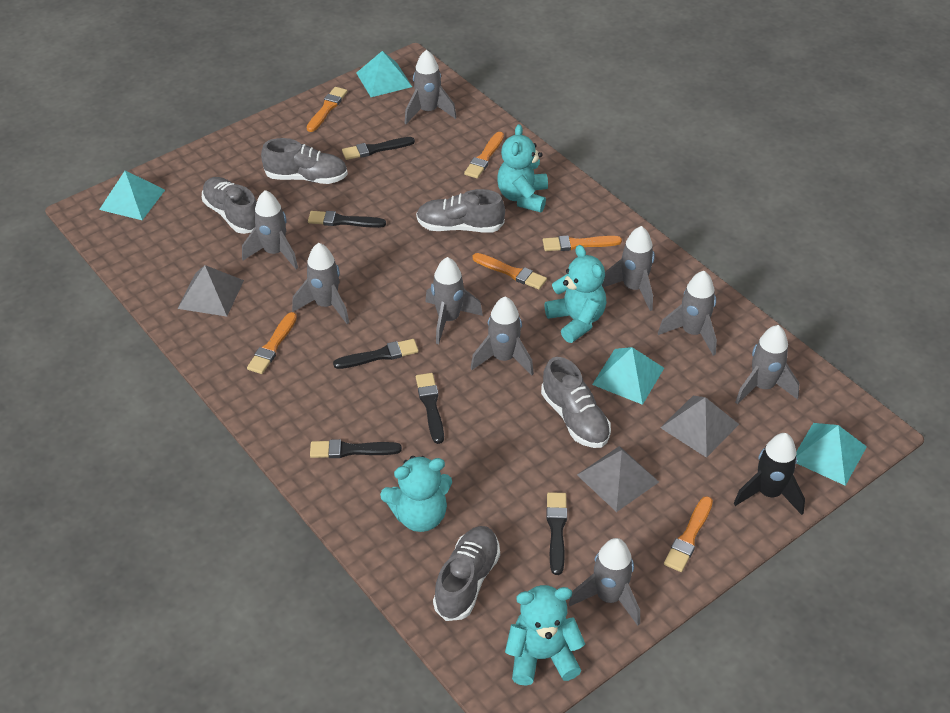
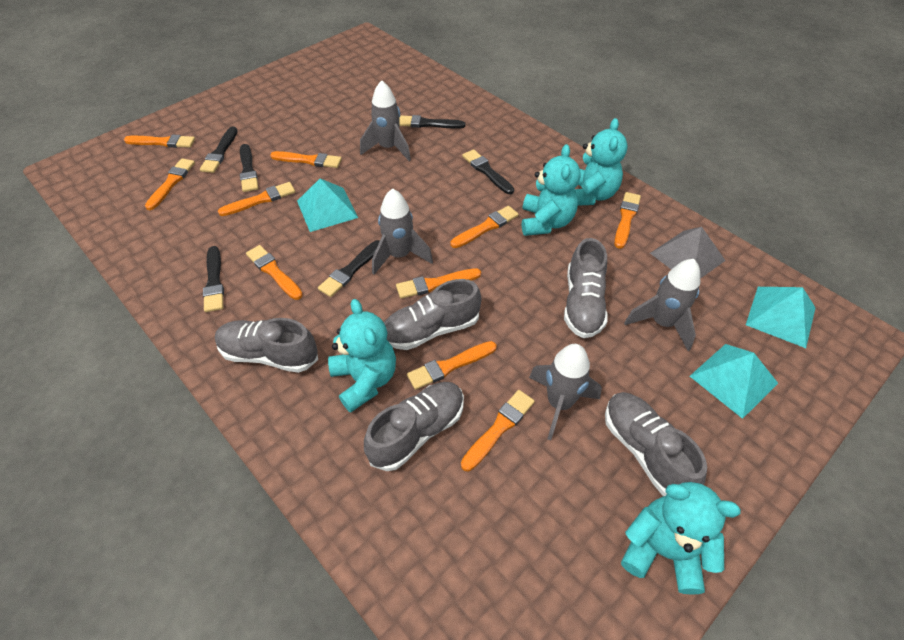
black rocket: [734,433,805,515] = 1 -> none = 0
grey pyramid: [178,265,244,317] [577,446,659,512] [660,396,739,458] = 3 -> [650,227,726,279] = 1
grey rocket: [242,190,298,269] [292,243,349,324] [405,50,457,124] [425,257,483,344] [471,296,534,376] [569,538,640,626] [602,226,655,311] [658,271,717,356] [735,325,800,405] = 9 -> [360,80,411,161] [372,188,433,275] [529,344,602,440] [624,259,700,351] = 4
orange brush: [247,312,297,374] [306,87,348,132] [464,132,504,179] [473,253,547,290] [543,235,622,251] [664,496,713,572] = 6 -> [124,135,195,148] [145,158,195,210] [218,182,295,216] [246,245,303,300] [270,151,342,168] [396,268,481,299] [407,341,497,390] [450,206,519,248] [461,390,535,471] [614,192,641,249] = 10
turquoise pyramid: [99,171,165,220] [357,51,412,97] [592,347,664,405] [796,423,867,486] = 4 -> [297,179,358,232] [690,344,778,419] [746,287,816,348] = 3

